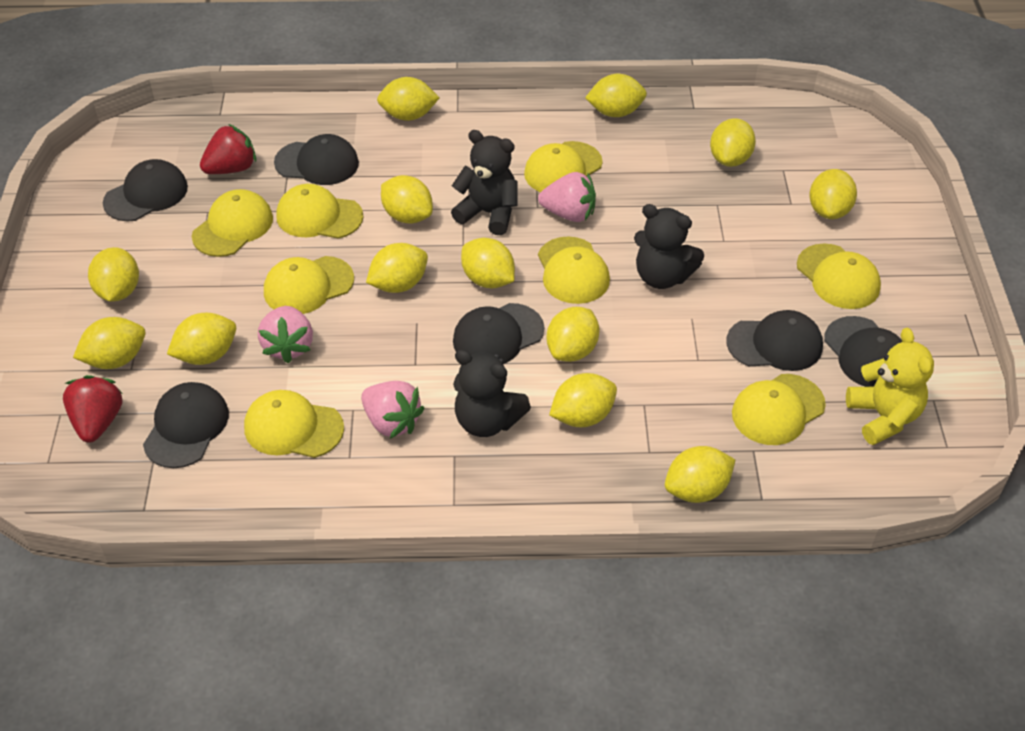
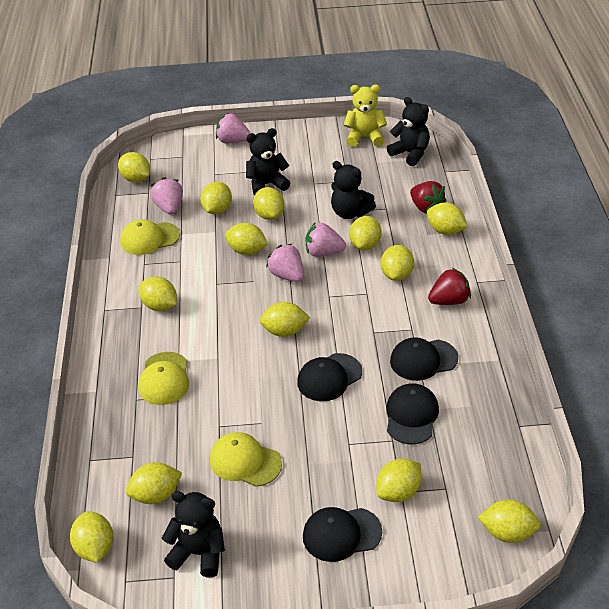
black cap: [103,159,188,222] [143,382,229,468] [274,134,359,185] [453,303,544,364] [727,310,823,371] [824,316,902,387] = 6 -> [297,353,362,401] [303,507,382,562] [386,383,439,444] [390,337,458,381] = 4
black teddy bear: [451,130,518,235] [453,350,531,437] [634,204,704,289] = 3 -> [162,491,225,578] [246,128,290,196] [331,161,376,219] [387,97,430,166] = 4
pink strawberry: [258,306,313,363] [361,381,425,438] [538,172,596,222] = 3 -> [150,177,183,215] [216,113,251,143] [266,244,304,282] [306,222,346,257] = 4
yellow cap: [192,189,273,257] [244,390,344,458] [264,256,354,314] [276,184,363,239] [524,141,603,192] [538,237,610,304] [732,374,826,445] [797,243,881,309] = 8 -> [120,219,180,255] [138,352,189,405] [210,432,282,487] = 3

